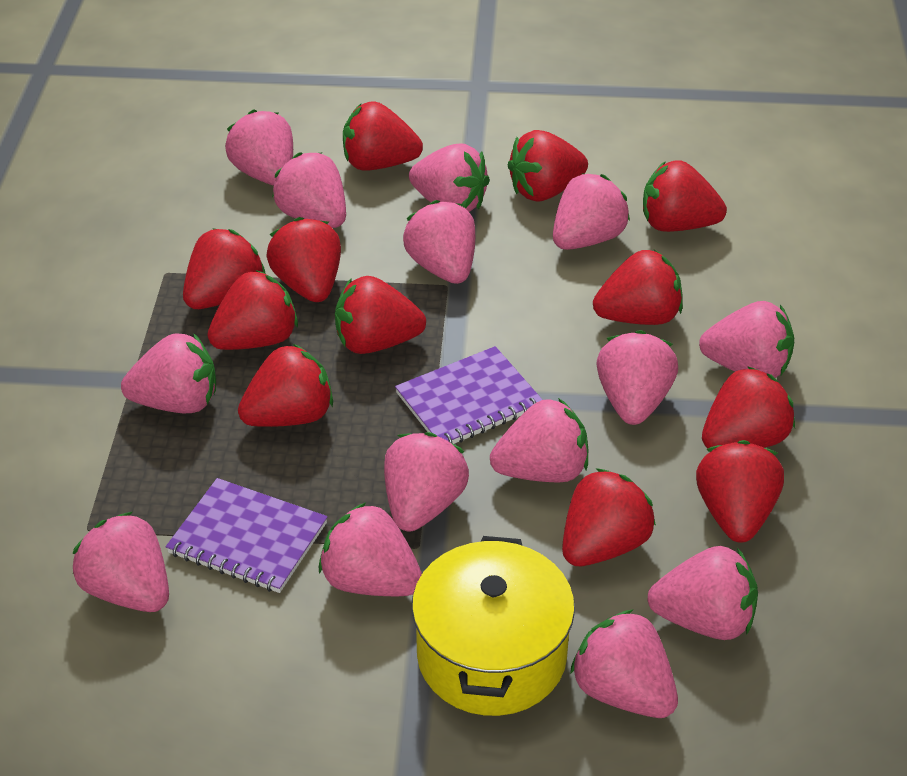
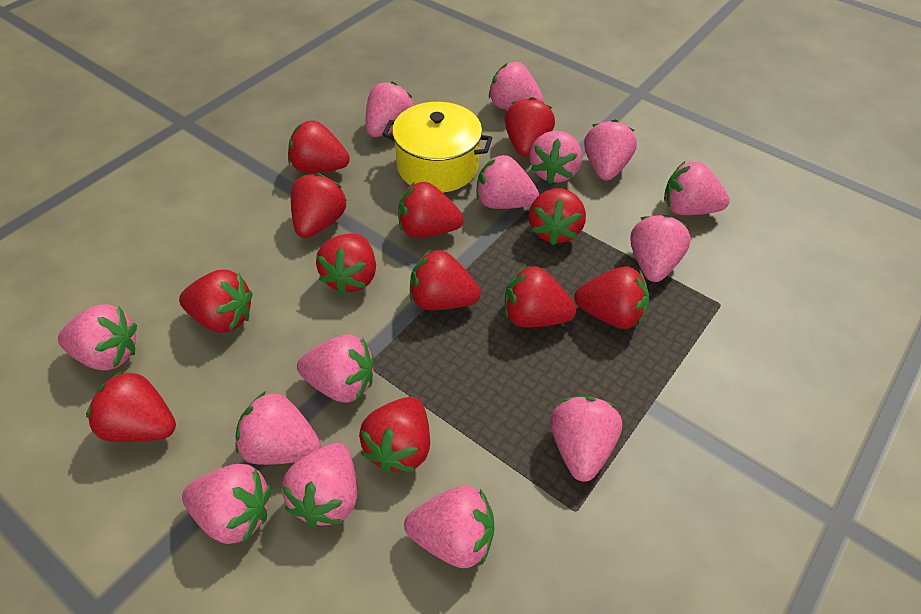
purple notebook: [166,478,328,593] [395,346,543,444] = 2 -> none = 0

